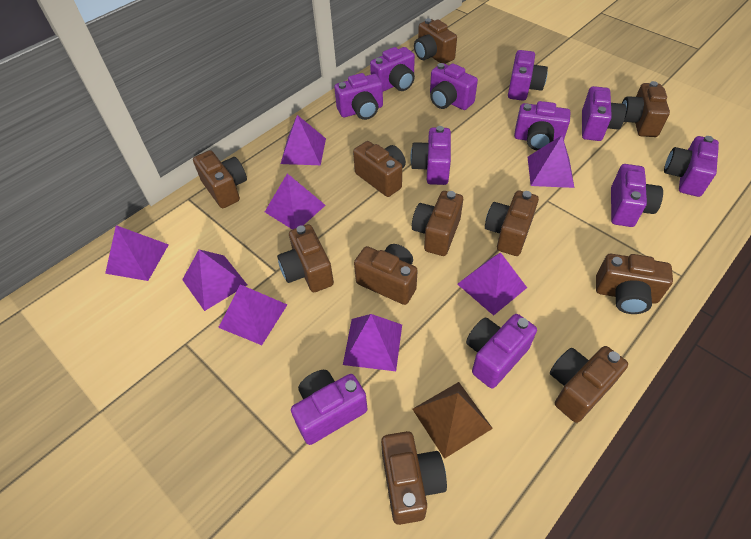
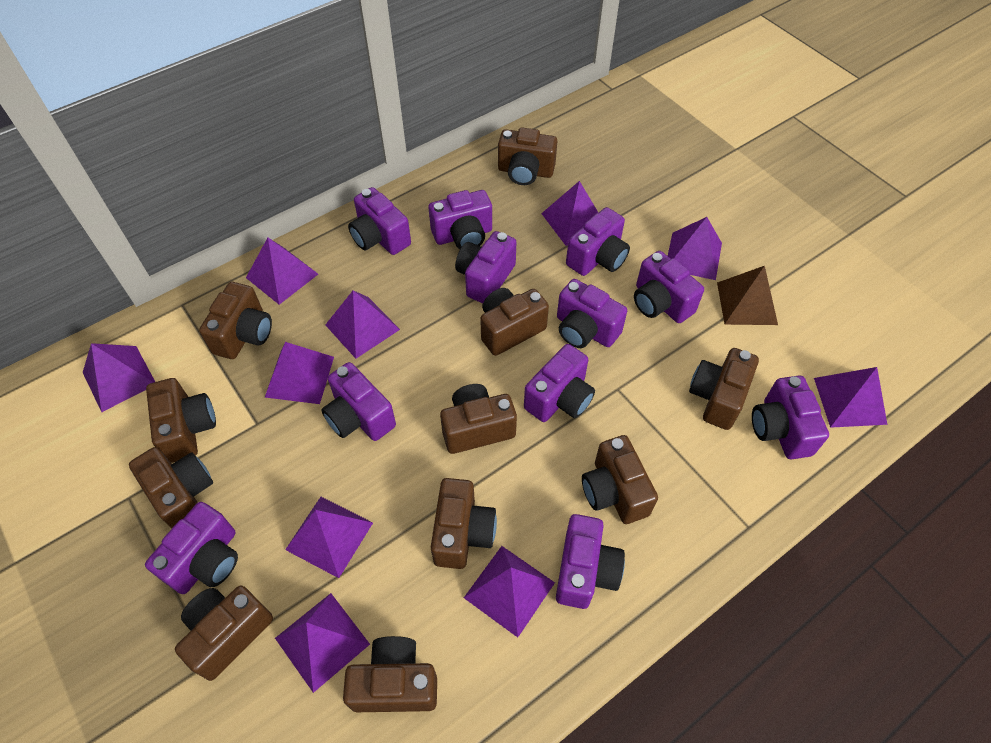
purple pyramid: [105,225,169,281] [182,249,247,311] [218,284,287,345] [265,173,326,230] [281,115,326,165] [343,314,402,371] [457,252,527,316] [528,135,574,188] = 8 -> [83,343,155,412] [246,238,318,305] [265,342,334,404] [275,593,370,693] [285,497,373,578] [325,290,400,359] [464,546,555,638] [541,181,598,246] [668,217,722,280] [814,367,887,428] = 10

